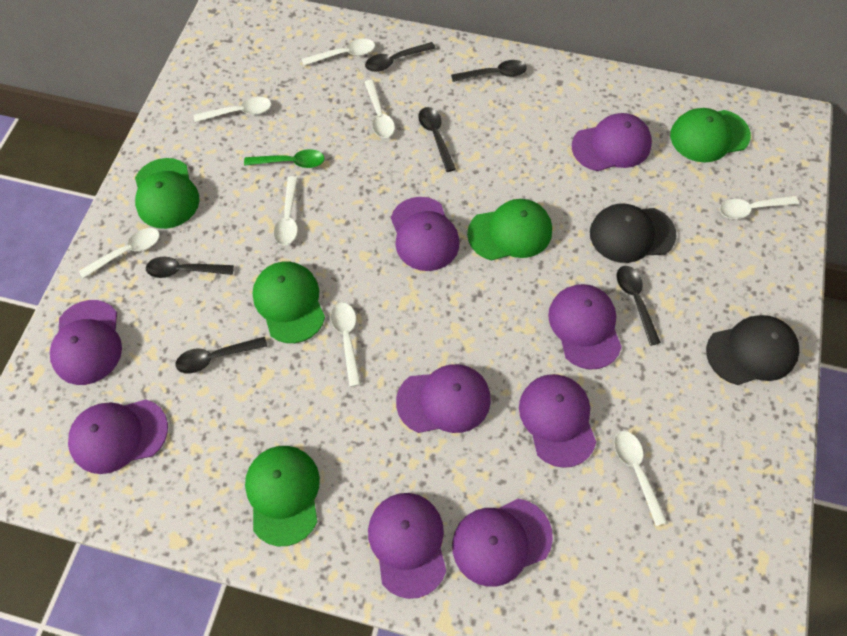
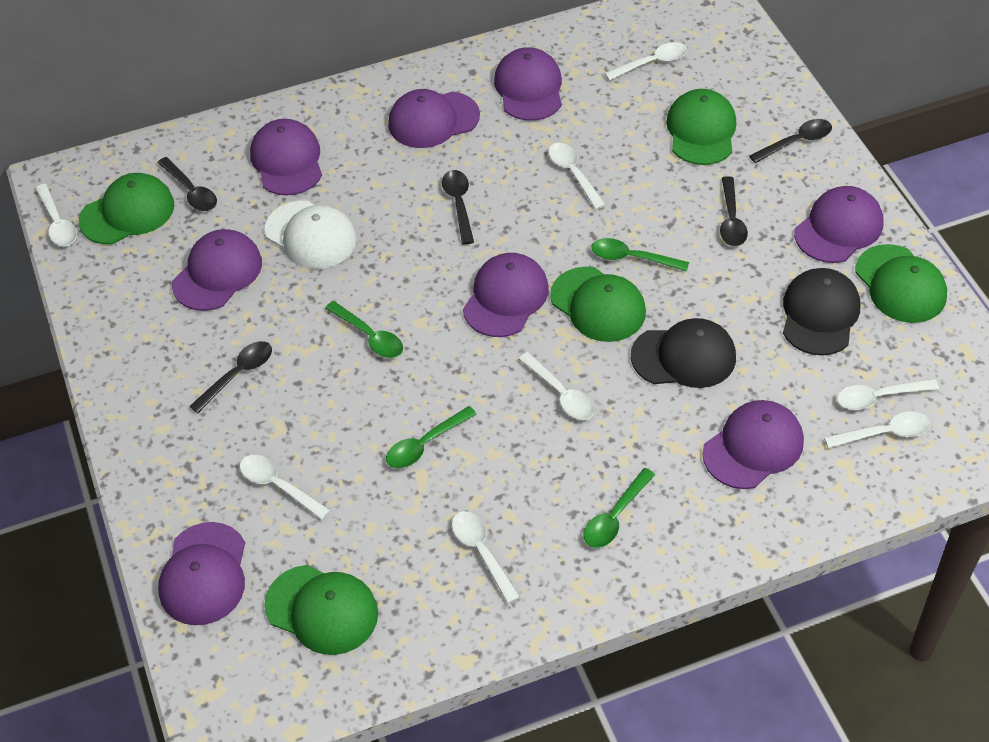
black spoon: [146,257,234,278] [175,337,267,373] [365,42,435,72] [418,107,456,172] [451,60,527,82] [617,266,661,346] = 6 -> [157,157,217,211] [189,341,272,413] [442,170,474,245] [720,176,748,246] [749,119,832,163] = 5
green spoon: [244,149,325,168] = 1 -> [325,301,403,358] [386,406,477,468] [584,468,655,548] [591,238,689,272] = 4
purple cap: [50,300,122,385] [68,399,168,474] [368,493,446,599] [391,197,460,271] [396,364,491,433] [452,499,553,587] [519,374,596,468] [548,284,622,370] [572,113,652,171] = 9 -> [158,522,245,625] [172,229,262,311] [250,119,322,196] [388,89,480,148] [463,253,549,337] [494,47,562,121] [702,400,804,489] [794,186,884,263] = 8
white cap: none = 0 -> [265,201,357,269] = 1

